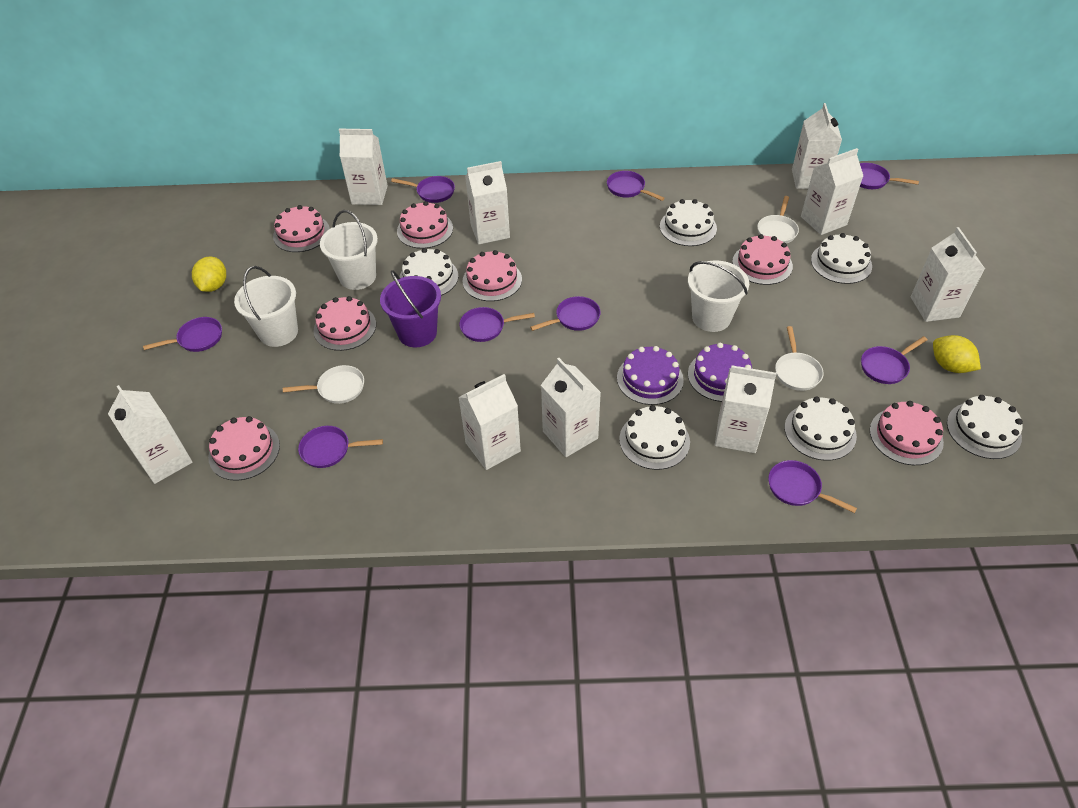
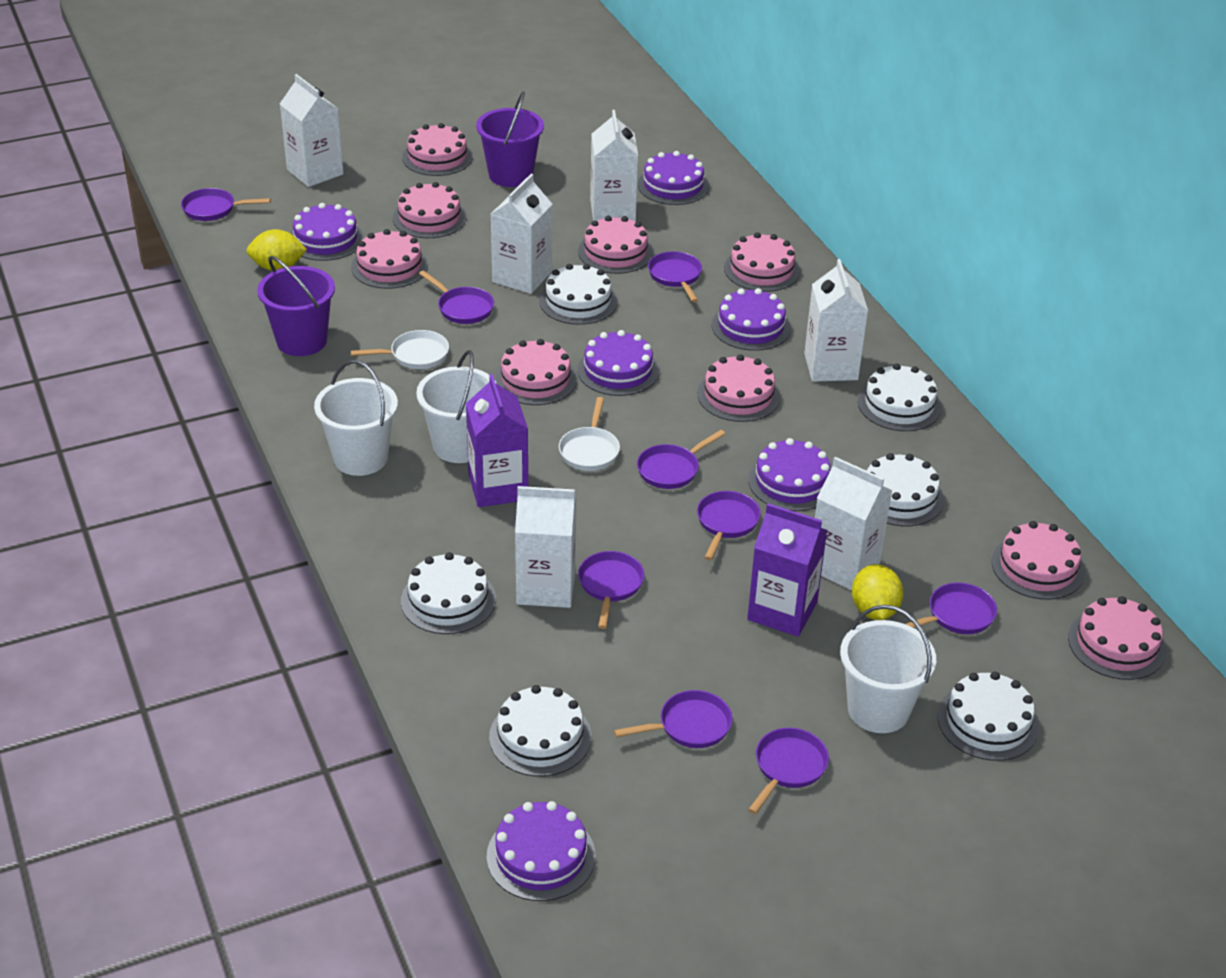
pink cake: [208,416,280,481] [273,205,330,252] [314,296,376,351] [397,201,453,249] [462,250,522,301] [732,234,793,285] [870,401,944,465] = 7 -> [351,229,428,289] [393,182,467,238] [402,123,473,176] [495,339,577,405] [578,216,653,274] [697,354,780,422] [724,232,800,292] [991,521,1085,600] [1068,596,1166,680] = 9
purple bucket: [380,270,441,347] = 1 -> [257,256,335,356] [476,91,544,187] = 2
purple cake: [617,346,684,405] [688,343,752,402] = 2 -> [290,203,364,261] [487,801,595,901] [577,330,659,396] [638,151,709,205] [711,288,791,351] [748,438,831,511] = 6
purple carton: none = 0 -> [466,374,528,507] [747,503,827,637] = 2
white carton: [108,385,193,484] [339,129,388,205] [458,374,521,470] [465,161,510,244] [541,358,601,457] [715,366,777,453] [792,103,842,189] [801,148,863,235] [911,227,985,322] = 9 -> [280,74,344,187] [491,174,552,294] [515,486,576,608] [590,110,638,221] [804,259,868,382] [815,457,892,590] = 6
white pan: [283,365,364,404] [757,196,799,244] [775,326,824,391] = 3 -> [350,330,449,369] [559,397,620,471] = 2

